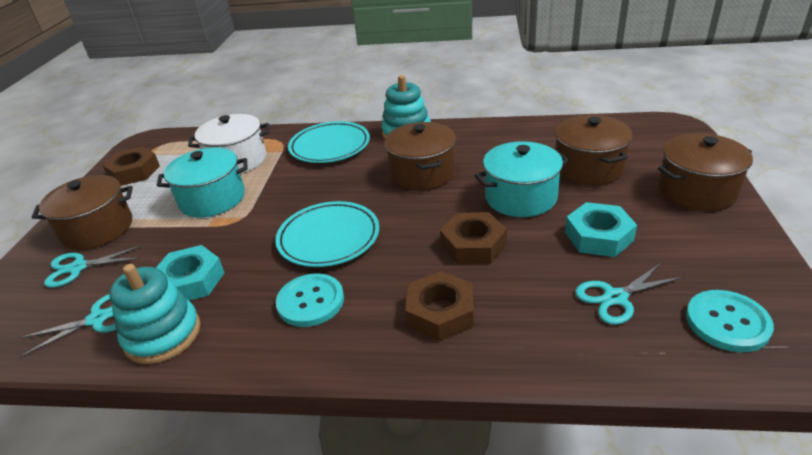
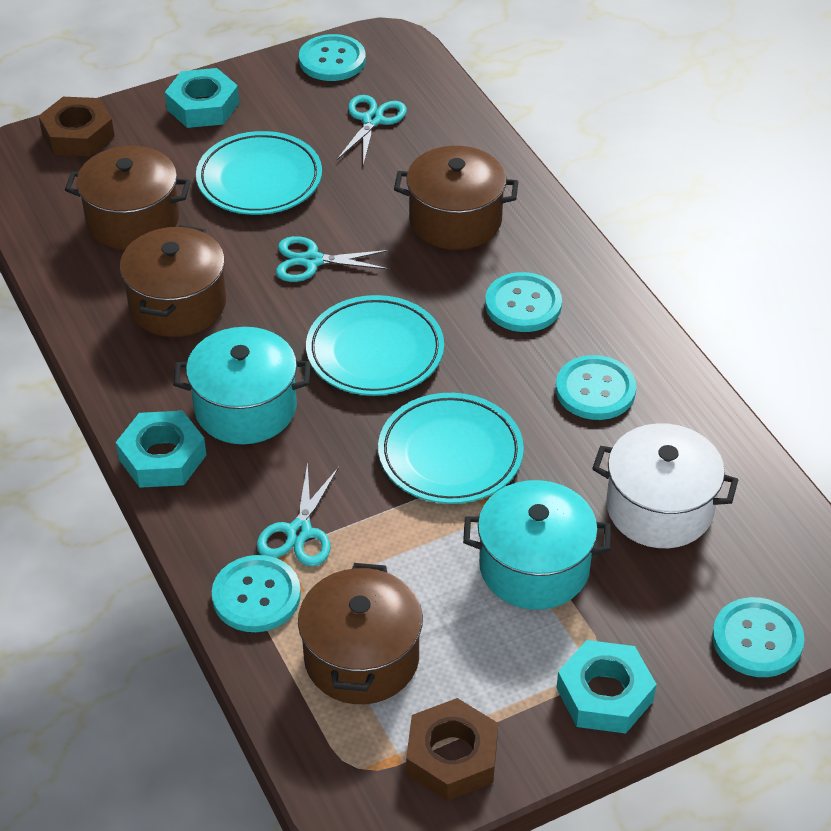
brown nut: [102,147,160,186] [406,271,474,341] [440,212,507,264] = 3 -> [39,97,115,156] [406,698,498,801] = 2
turquoise button: [276,273,344,327] [686,290,774,352] = 2 -> [212,555,301,632] [299,34,366,81] [485,272,562,332] [556,355,636,420] [712,597,805,677] = 5
turquoise nut: [156,245,225,301] [565,202,637,257] = 2 -> [116,411,206,488] [165,68,239,128] [557,640,657,734] = 3
turquoise plate: [275,201,379,267] [288,121,370,163] = 2 -> [196,131,322,215] [306,295,444,396] [378,393,524,504] = 3
turquoise stacking toy: [109,264,201,364] [381,75,431,139] = 2 -> none = 0

